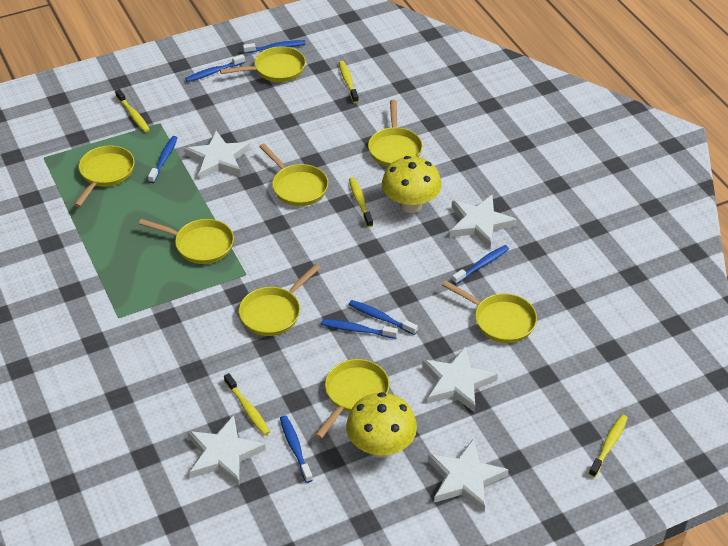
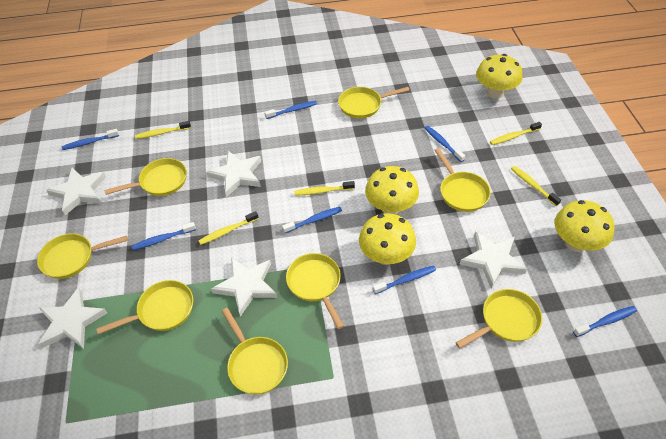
yellow mushroom: [346,392,417,458] [382,156,442,213] = 2 -> [359,213,416,265] [365,166,419,214] [476,54,522,99] [554,200,614,252] = 4

